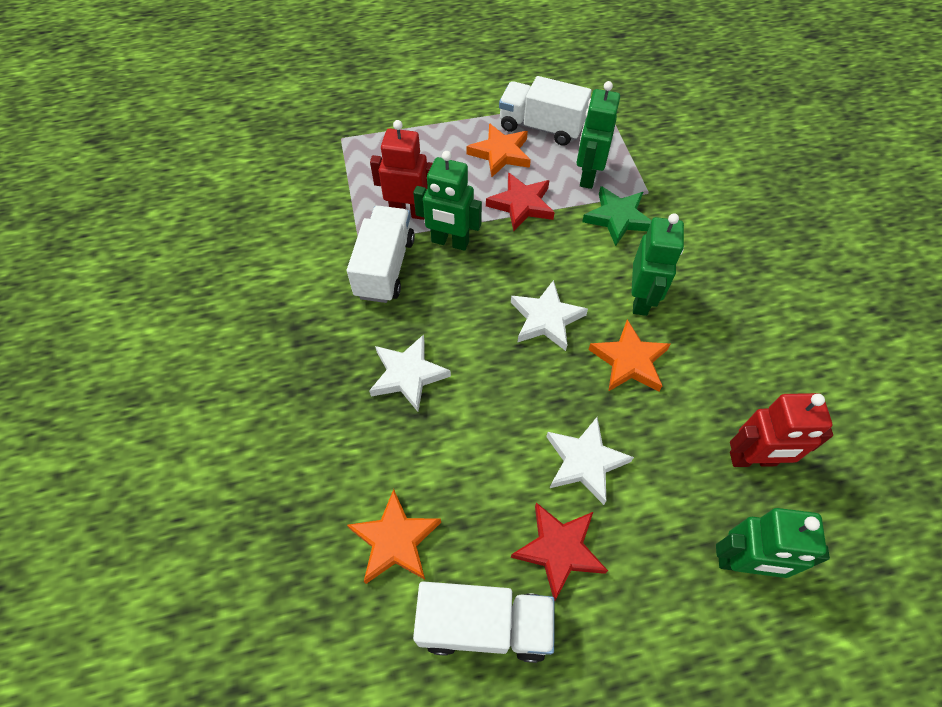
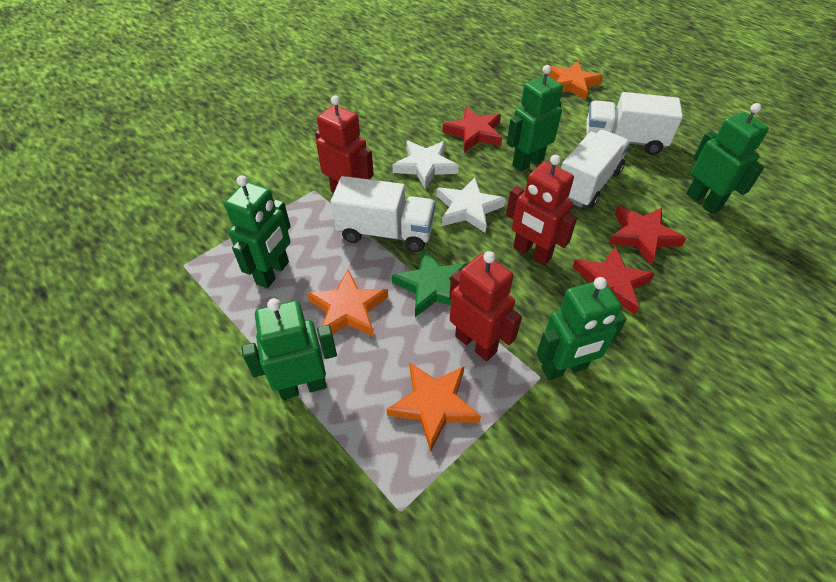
green robot: [413,151,482,251] [576,81,620,189] [632,213,684,316] [716,508,830,578] = 4 -> [224,175,291,288] [241,298,337,400] [507,65,563,172] [536,277,626,380] [686,103,769,214] = 5
red robot: [370,120,433,220] [730,393,833,467] = 2 -> [315,95,374,192] [449,251,522,361] [506,154,577,265] = 3
red star: [486,172,555,231] [511,502,608,600] = 2 -> [442,107,502,152] [572,247,654,314] [608,206,687,265] = 3
white star: [369,334,451,412] [511,280,588,351] [546,417,634,505] = 3 -> [392,140,459,189] [437,177,506,233] = 2

